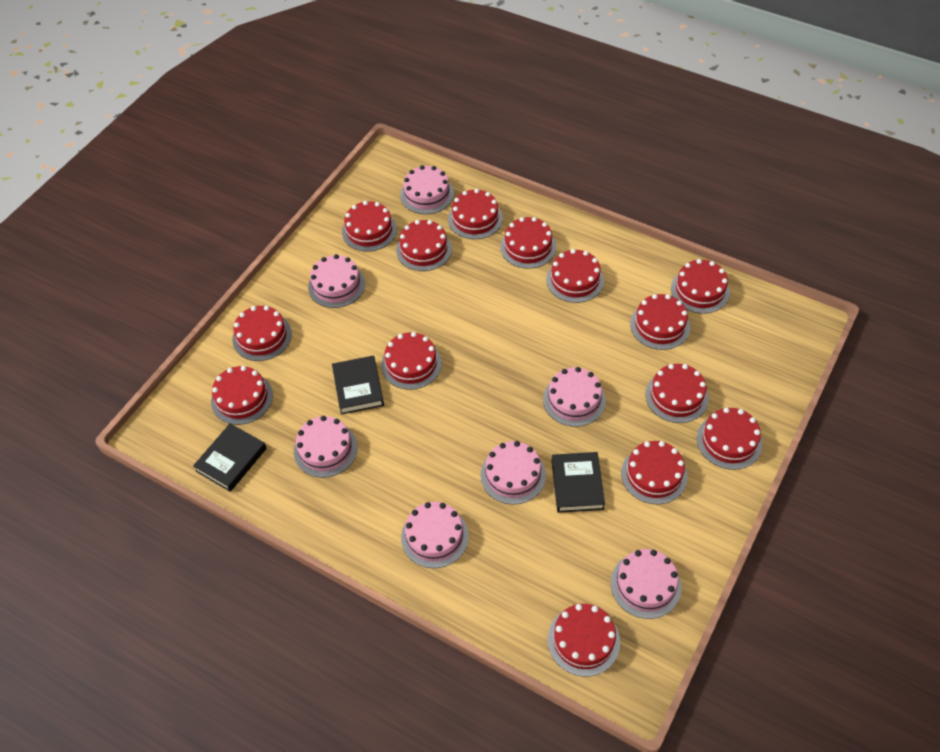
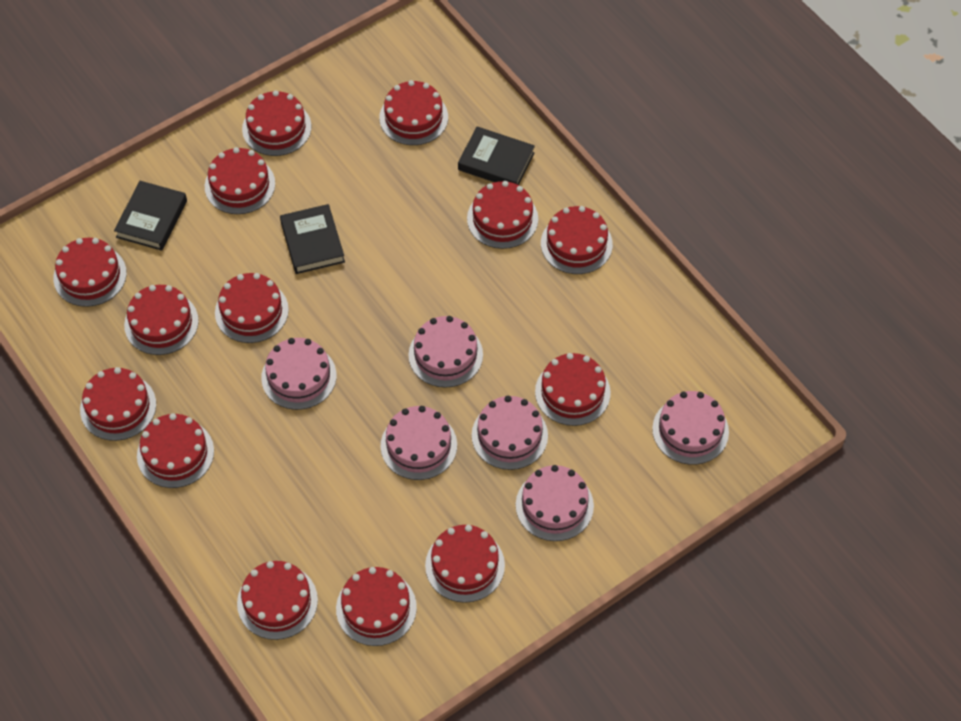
pink cake: [294,416,358,478] [308,254,365,308] [400,165,454,214] [401,502,469,568] [481,441,546,505] [543,367,606,427] [611,549,682,619] = 7 -> [261,338,337,410] [380,406,457,480] [408,316,483,388] [472,396,548,470] [516,465,594,541] [652,391,729,465] = 6

